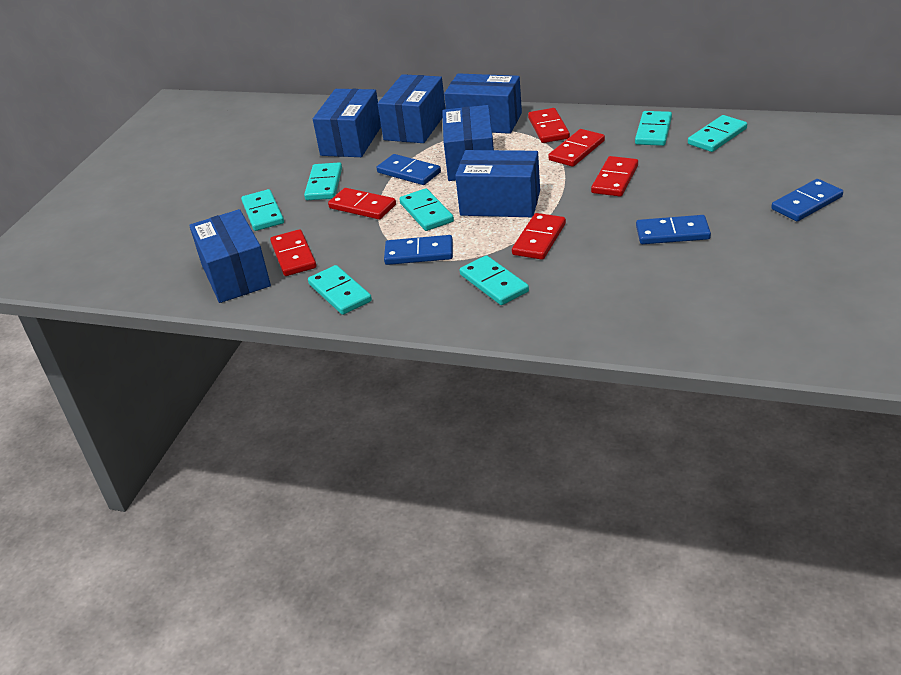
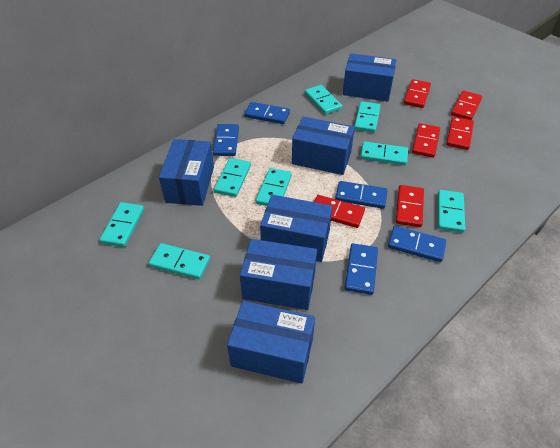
blue domino: [377,154,441,185] [384,235,453,265] [636,215,711,244] [771,179,843,221] = 4 -> [213,124,239,156] [244,102,290,124] [335,181,388,209] [345,243,378,295] [388,226,446,262] = 5
turquoise domino: [241,189,284,231] [304,162,342,200] [308,265,372,315] [399,188,454,231] [460,255,529,305] [635,111,672,146] [688,115,747,152] = 7 -> [100,202,144,247] [149,243,210,279] [214,158,251,197] [256,168,292,206] [305,85,342,114] [354,101,381,133] [360,141,408,165] [438,190,465,233] = 8

